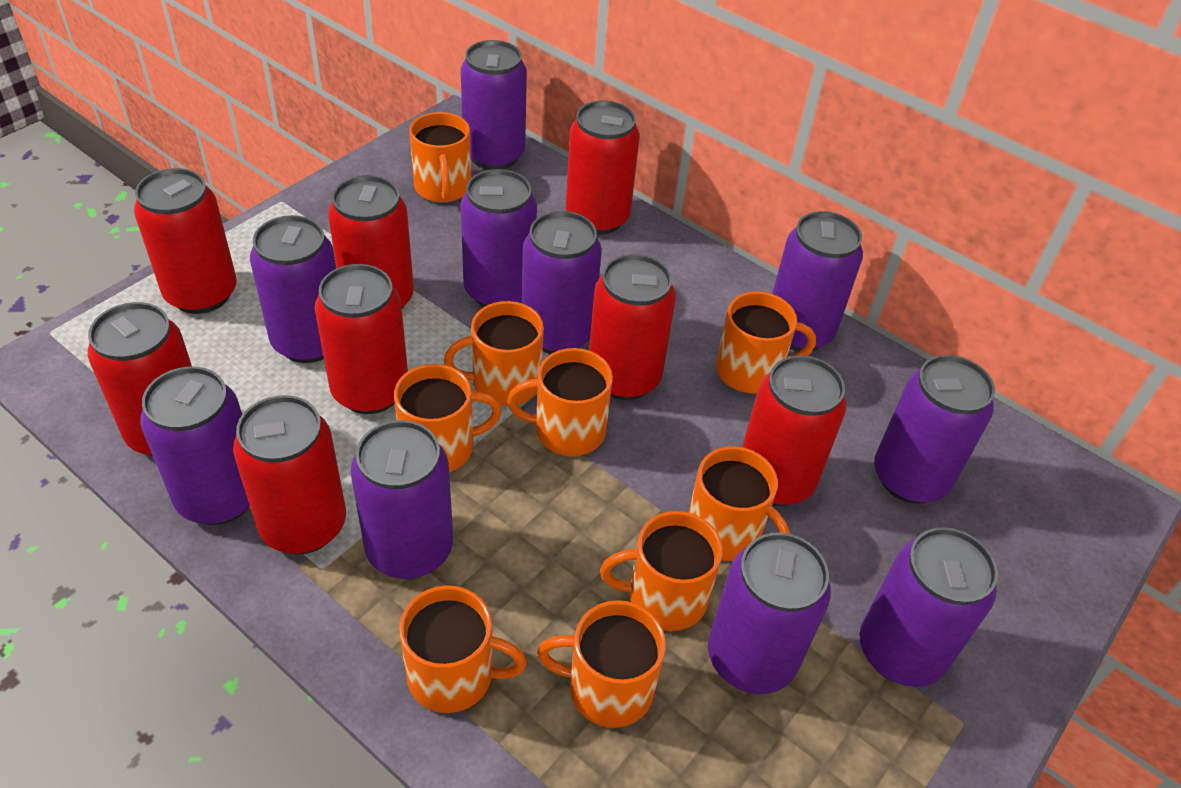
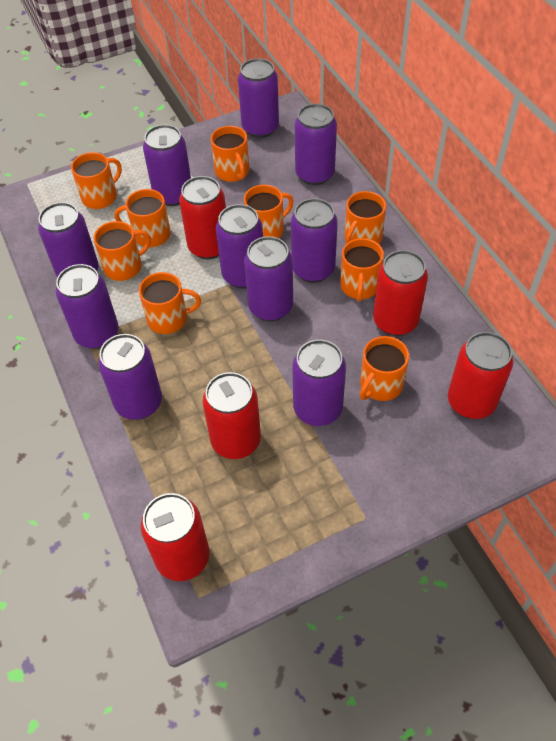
red can: [88,302,192,457] [134,168,237,314] [233,395,346,554] [315,264,408,414] [328,175,414,309] [566,100,640,235] [589,254,676,400] [742,355,846,506] = 8 -> [141,493,209,581] [179,176,226,259] [203,372,261,459] [373,250,428,336] [448,332,513,419] = 5

